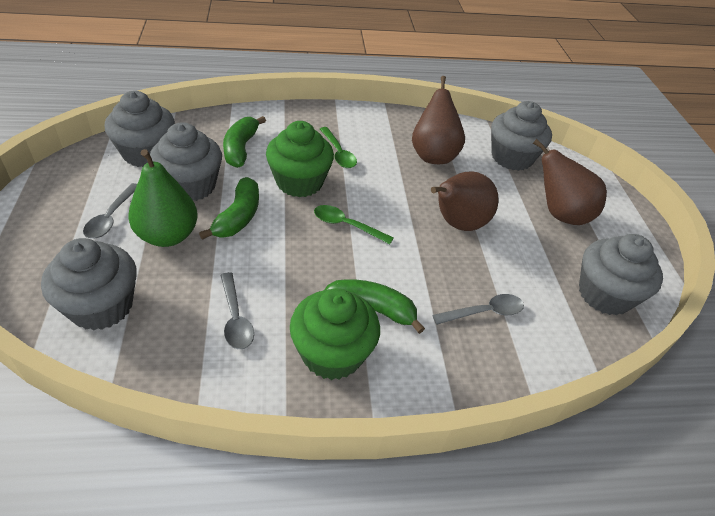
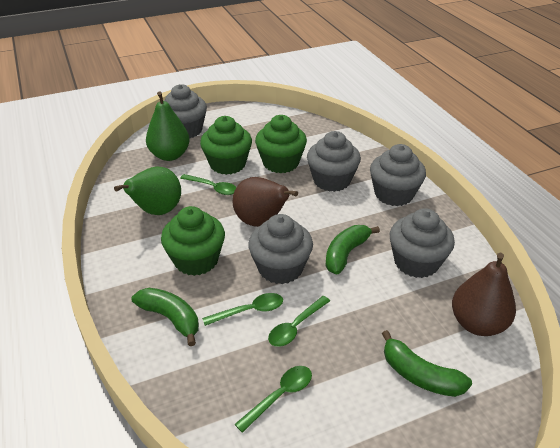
brown pear: [412,76,465,164] [431,171,499,231] [533,139,607,225] = 3 -> [233,177,298,227] [452,253,516,336] = 2
green cupcake: [266,121,334,197] [290,288,380,380] = 2 -> [161,206,225,276] [200,116,252,175] [255,115,307,173] = 3
green pear: [128,149,198,247] = 1 -> [114,166,181,215] [146,91,190,161] = 2
green spoon: [314,205,394,244] [320,127,357,168] = 2 -> [180,174,236,195] [202,293,283,326] [235,366,312,433] [268,296,330,347] = 4
grey spoon: [83,183,137,239] [220,272,254,349] [433,294,524,325] = 3 -> none = 0

